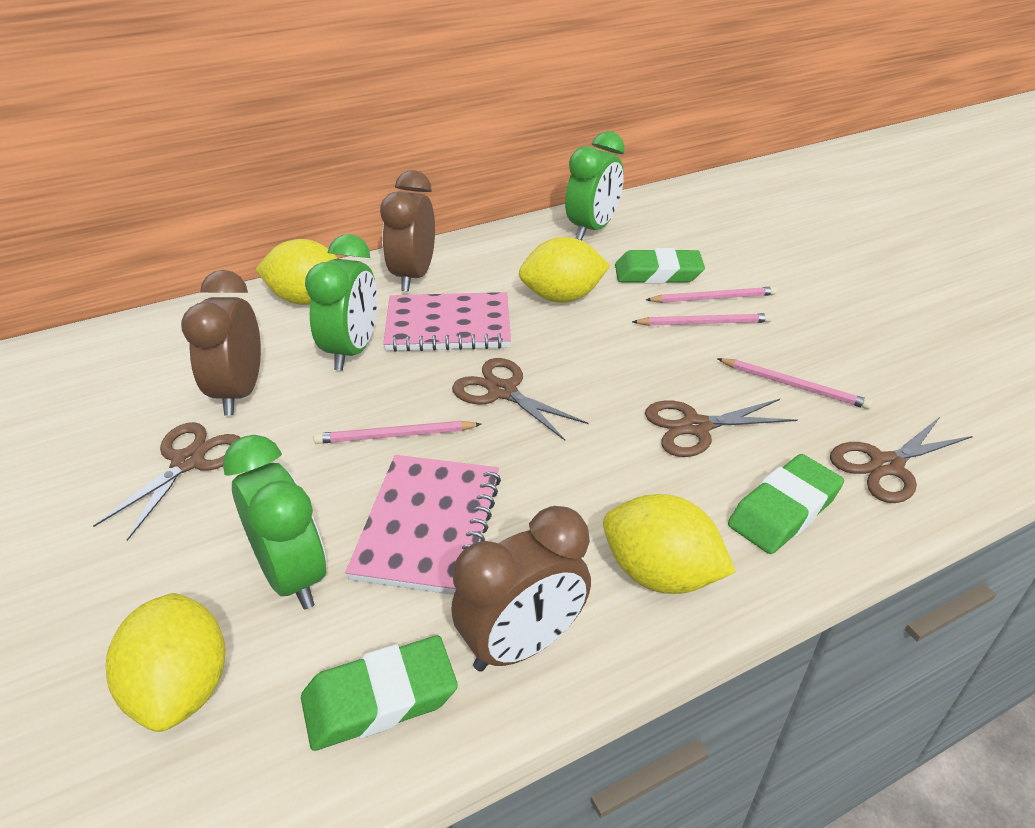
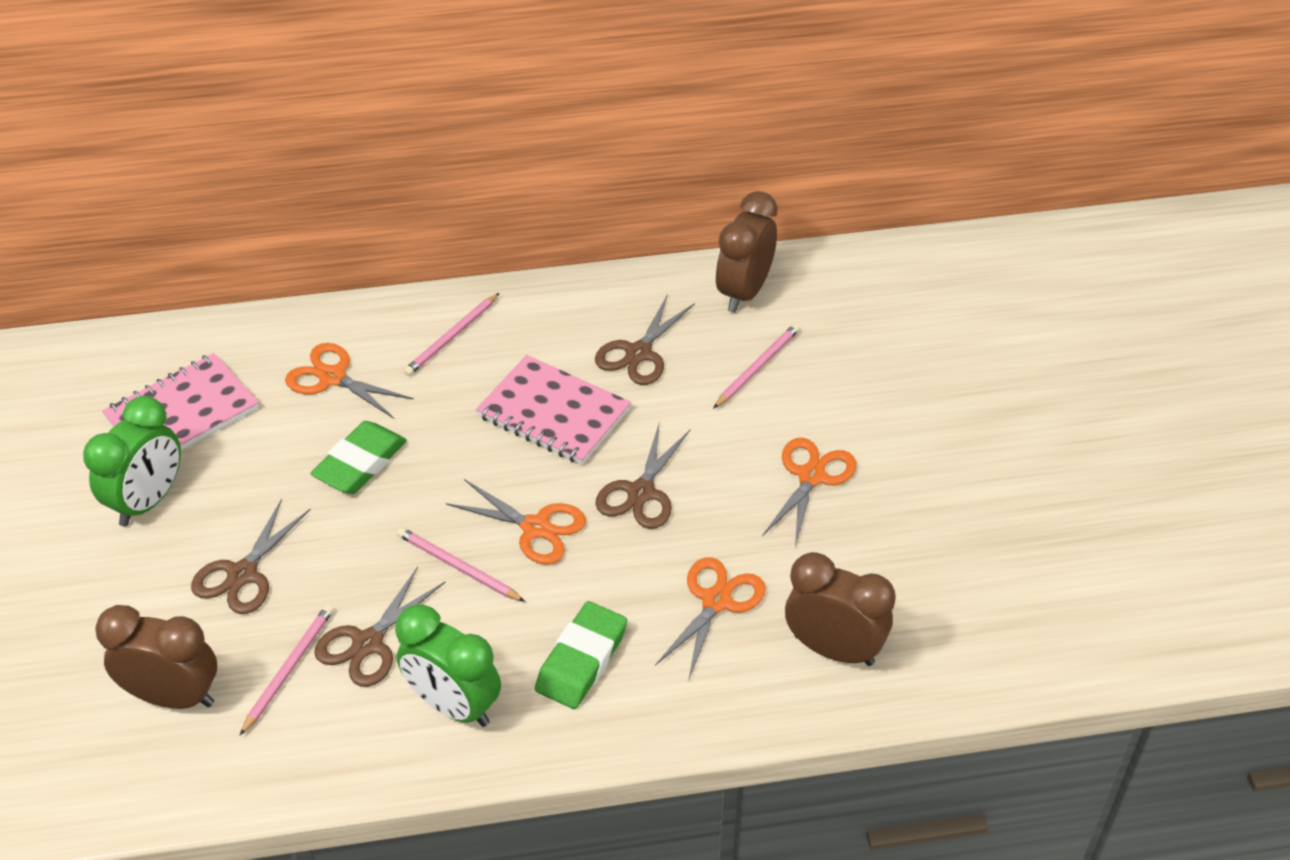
green clock: [223,435,326,609] [305,234,378,371] [565,131,625,240] = 3 -> [83,396,181,526] [395,604,501,727] = 2
green eraser: [301,635,458,751] [615,248,705,284] [728,454,844,554] = 3 -> [311,421,407,494] [535,601,627,709] = 2
orange scissors: none = 0 -> [285,343,414,419] [446,479,586,565] [655,557,766,681] [762,438,856,547] = 4
yellow lemon: [106,593,226,732] [255,239,338,305] [519,237,610,303] [603,494,736,594] = 4 -> none = 0

